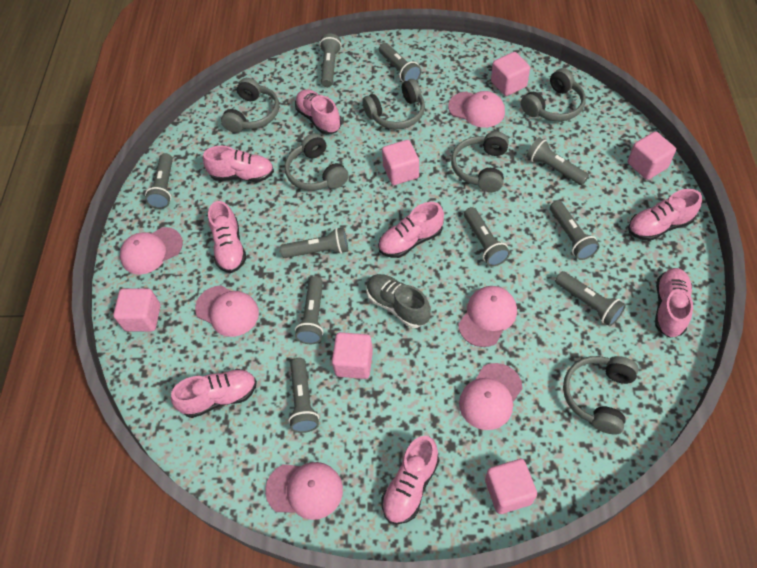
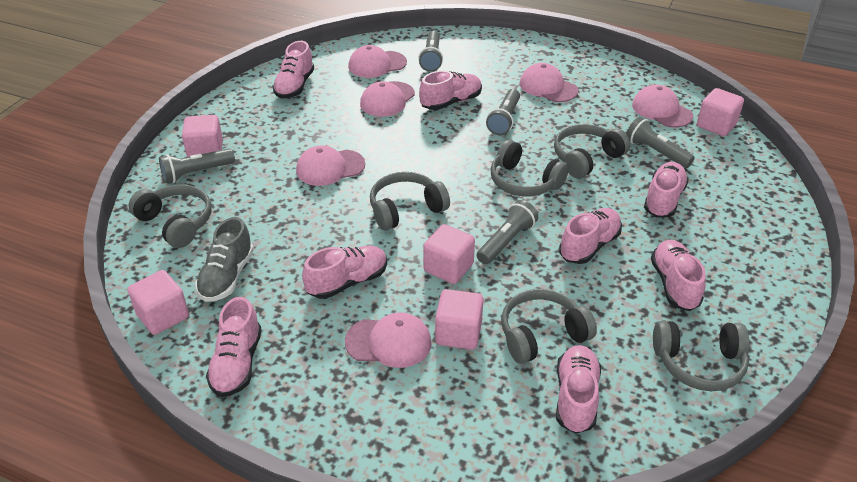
grey flashlight: [145,153,173,209] [280,227,348,258] [288,358,319,433] [295,276,323,344] [319,33,342,87] [379,43,421,82] [464,207,510,267] [526,137,589,185] [550,201,600,260] [555,271,626,326] = 10 -> [159,148,235,183] [419,31,443,72] [477,200,538,264] [486,89,520,135] [626,117,695,168] = 5
pink cube: [113,288,161,331] [332,332,373,379] [382,140,419,185] [485,459,537,514] [491,52,530,96] [628,131,676,180] = 6 -> [128,270,189,335] [182,115,223,157] [423,224,475,284] [435,289,483,350] [697,88,744,136] = 5

